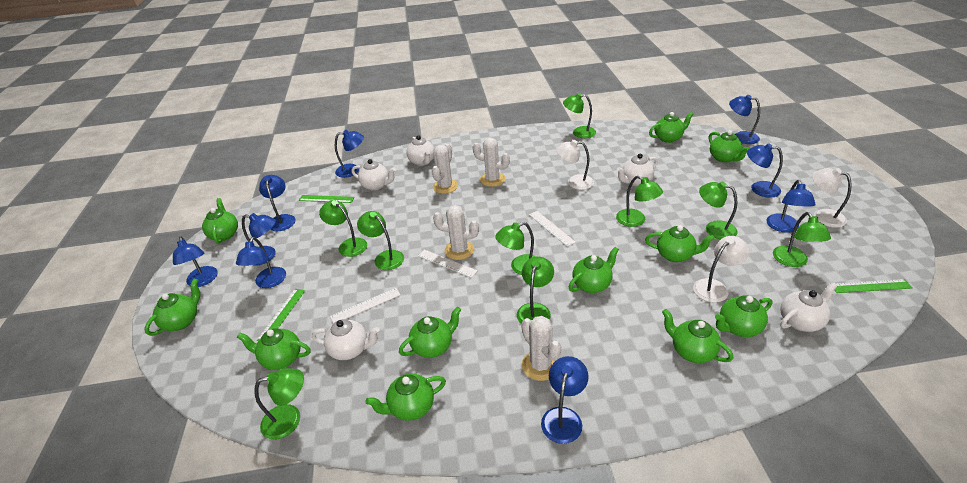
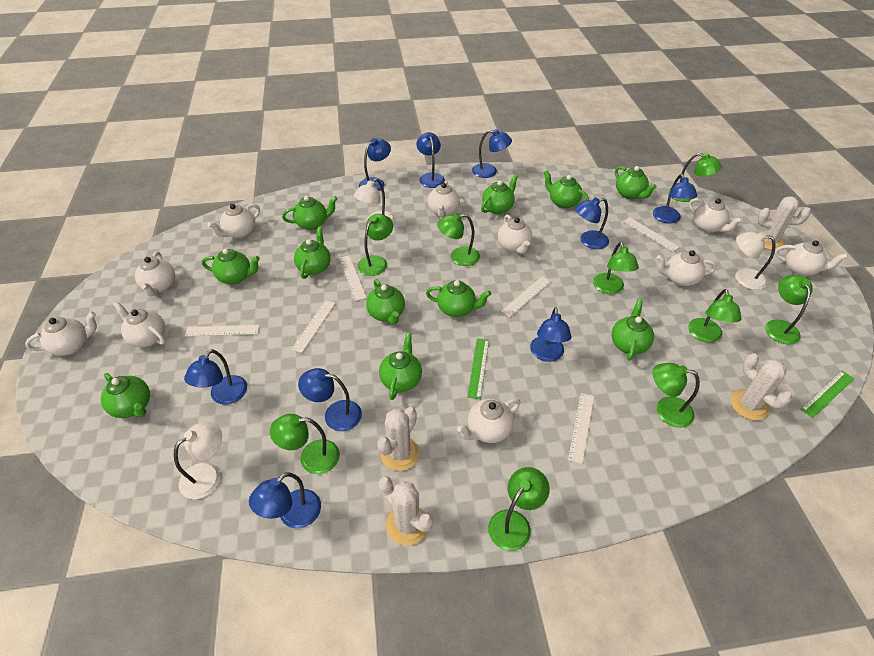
green ruler: [257,289,305,341] [299,195,355,203] [835,279,912,293] = 3 -> [467,338,489,399] [800,371,854,418] = 2
white ruler: [330,288,400,323] [418,249,478,278] [529,211,576,247] = 3 -> [185,325,260,336] [291,300,336,353] [339,255,367,301] [501,276,551,317] [568,393,594,464] [623,217,679,252] = 6
white teapot: [312,319,379,360] [352,159,396,191] [406,135,434,166] [617,154,658,186] [780,282,838,332] = 5 -> [25,312,97,356] [113,302,165,347] [135,251,175,296] [208,204,260,238] [427,181,460,218] [457,399,521,443] [498,214,532,254] [656,250,717,286] [689,198,743,233] [775,240,848,276] = 10

